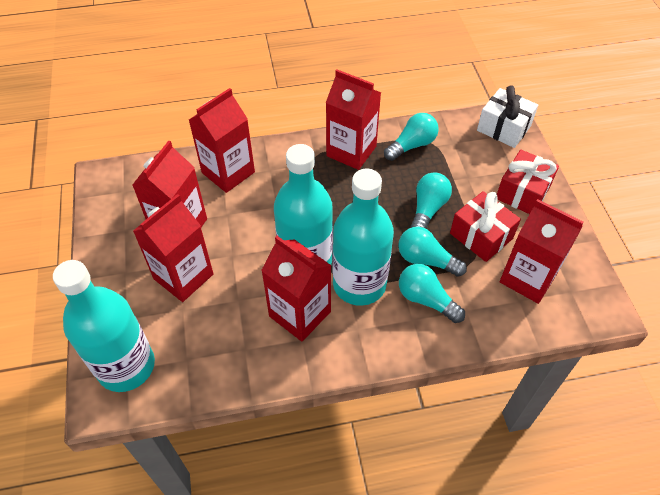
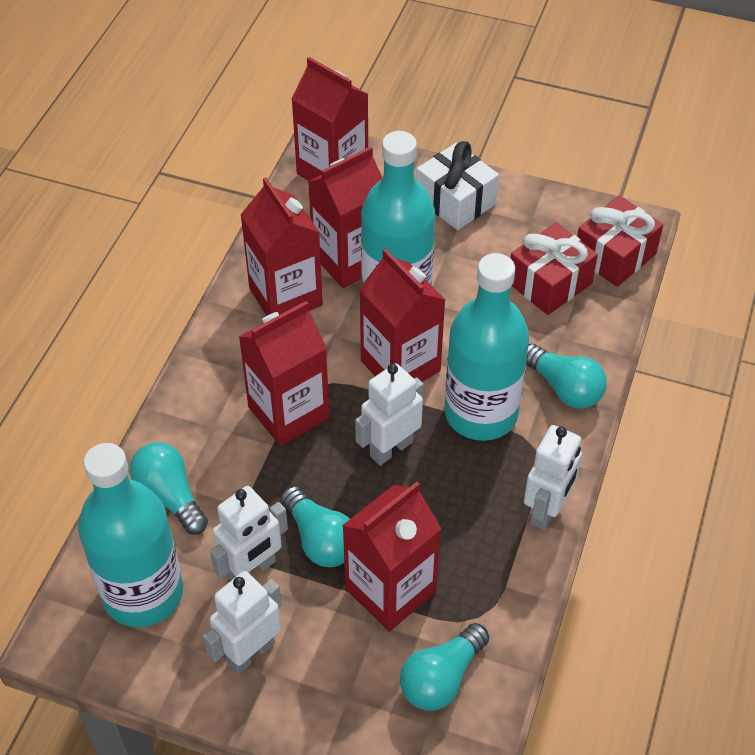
white robot: none = 0 -> [203,571,282,674] [210,486,288,580] [355,363,424,466] [524,425,582,530] = 4

